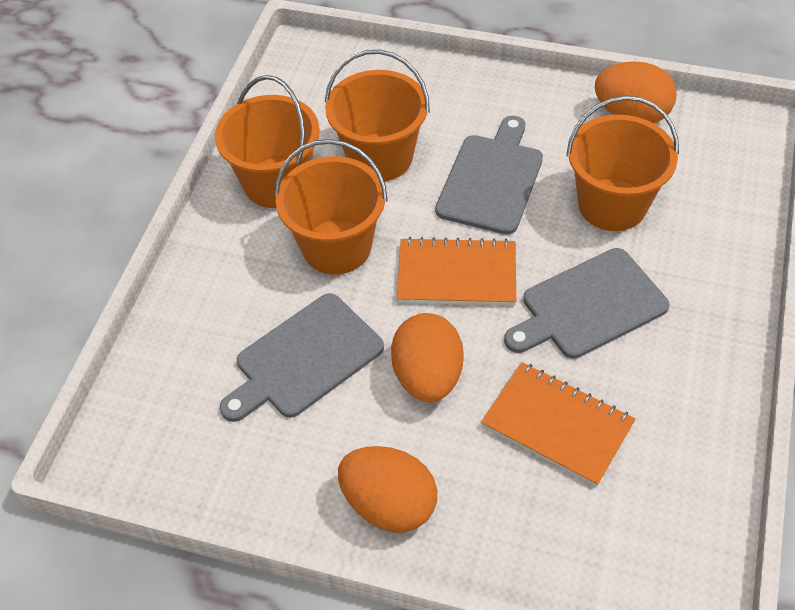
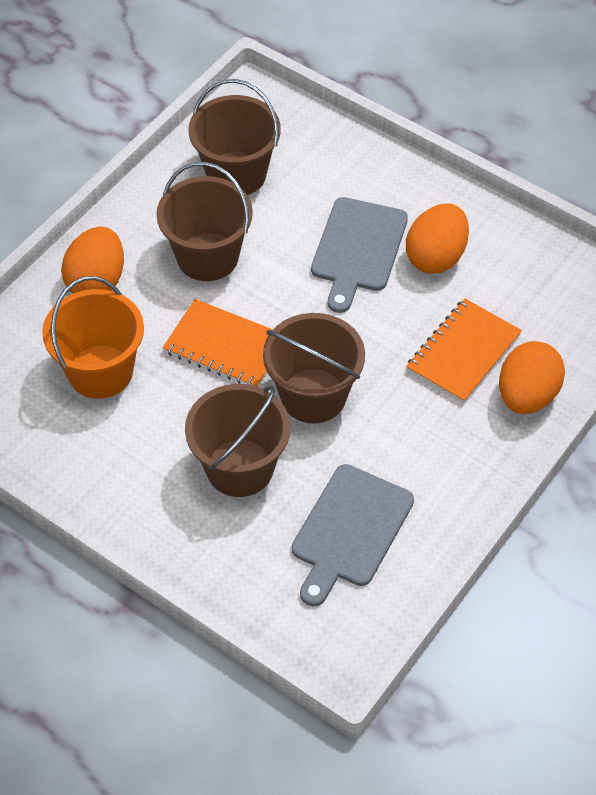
brown bucket: none = 0 -> [156,162,253,281] [185,384,290,497] [188,79,281,195] [263,313,365,423] = 4
grey cutting board: [220,293,384,422] [435,116,543,235] [504,248,669,359] = 3 -> [292,464,414,606] [311,197,408,313] = 2
orange bucket: [215,75,319,208] [274,139,388,275] [325,50,430,181] [566,95,679,231] = 4 -> [42,276,144,399] = 1

